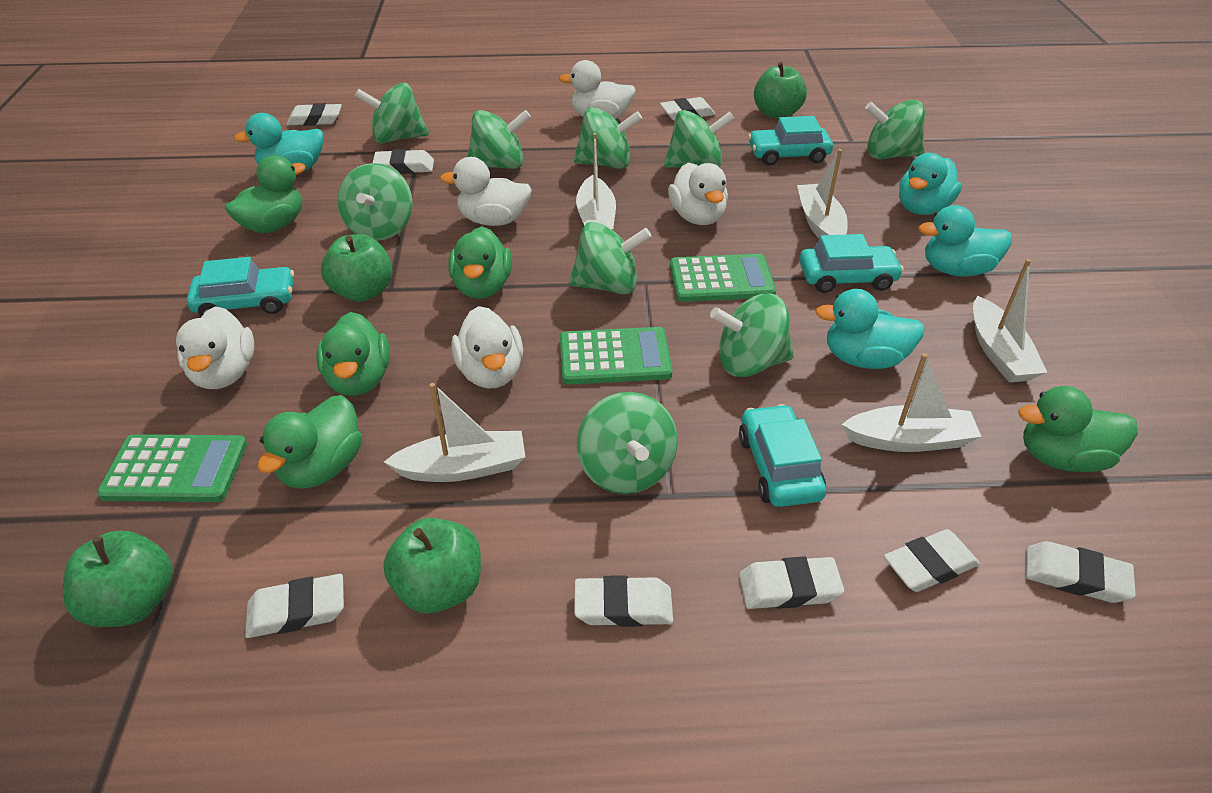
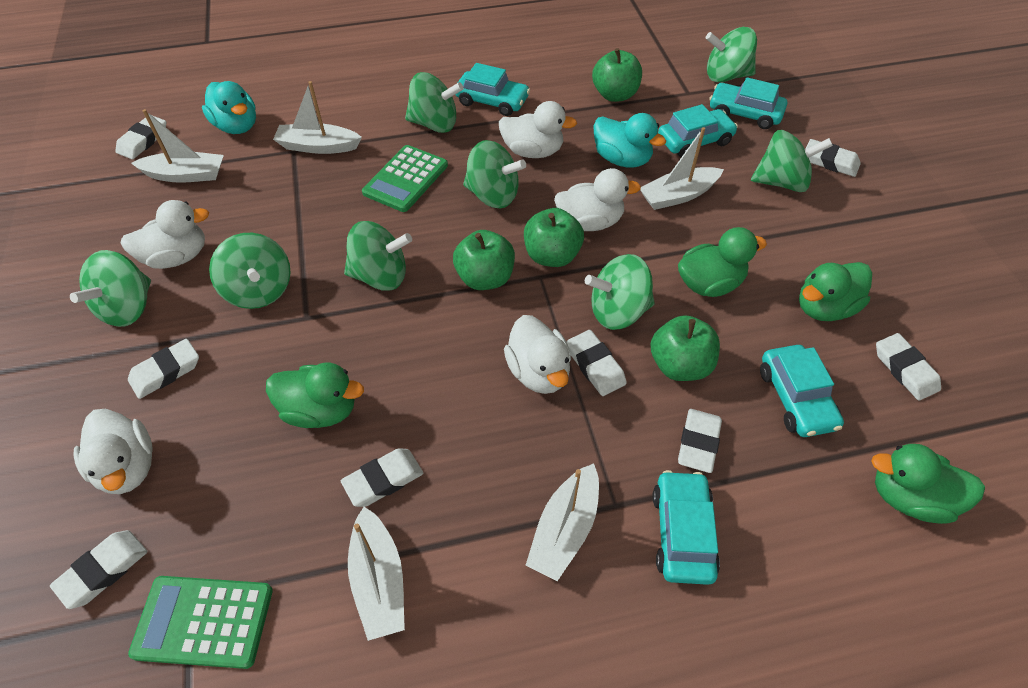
green calculator: [97,434,247,502] [560,327,672,384] [670,254,776,302] = 3 -> [128,576,273,669] [362,145,448,212] = 2
green duck: [225,155,306,233] [258,395,362,489] [316,312,390,396] [448,226,512,299] [1018,386,1137,472] = 5 -> [266,362,364,428] [678,227,767,297] [799,262,872,321] [871,444,985,524] = 4
green spinning top: [337,163,413,241] [355,83,429,144] [468,110,531,169] [569,222,651,294] [573,107,642,169] [577,392,678,494] [664,110,735,168] [710,294,794,377] [865,100,925,159] = 9 -> [70,250,151,327] [209,233,291,309] [344,221,412,291] [405,72,464,133] [463,140,526,208] [585,254,655,330] [705,27,757,83] [751,130,833,192] = 8
turquoise car: [187,257,294,317] [739,404,826,507] [748,116,833,165] [799,234,904,293] = 4 -> [455,63,530,116] [652,470,720,585] [658,104,738,157] [709,77,787,129] [760,345,844,437] = 5
turquoise duck: [234,113,323,172] [815,289,925,369] [899,153,962,215] [919,205,1012,277] = 4 -> [202,81,256,134] [593,113,666,168] = 2

